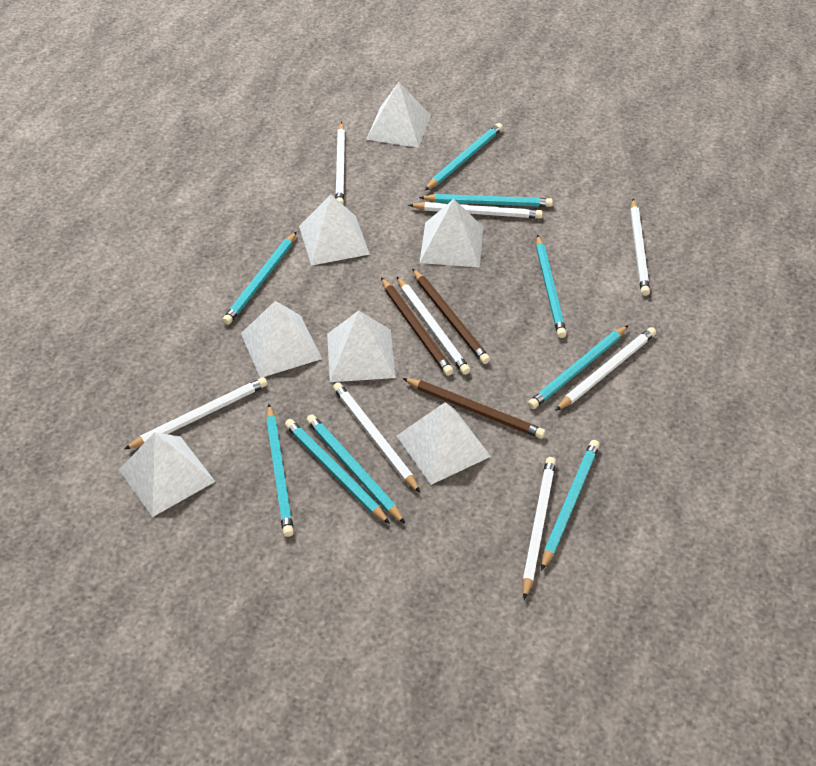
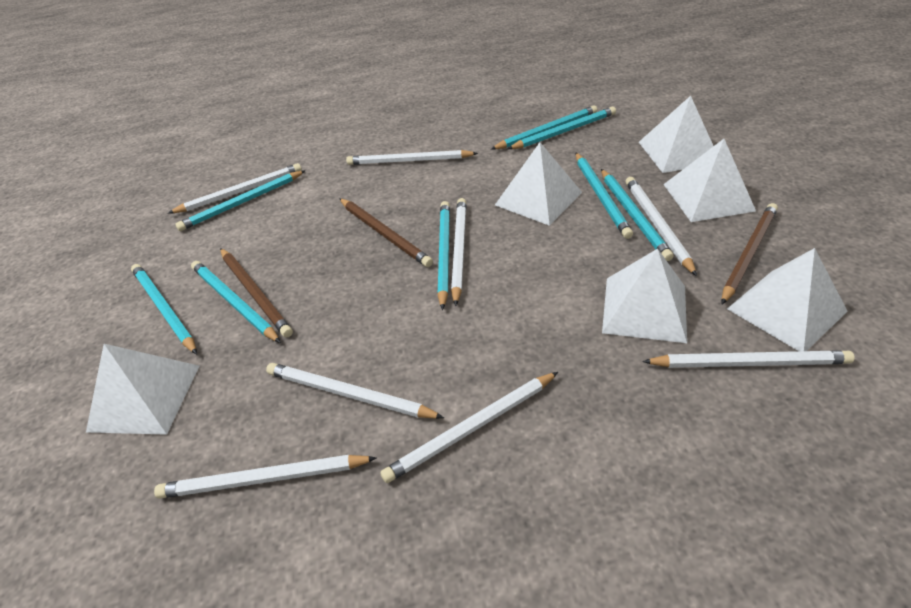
turquoise pencil: [222,231,297,325] [266,404,294,537] [285,419,390,524] [306,414,405,524] [419,194,553,207] [424,123,503,191] [528,325,628,409] [536,235,567,338] [541,440,600,571] = 9 -> [131,264,197,354] [175,170,306,231] [191,261,281,343] [437,201,450,310] [491,105,597,150] [508,107,616,149] [576,153,633,239] [601,169,674,261] = 8
white pyramid: [119,432,216,517] [241,301,322,378] [299,195,370,266] [327,310,396,382] [366,82,431,148] [397,402,491,485] [420,199,483,267] = 7 -> [86,344,199,435] [495,142,582,226] [602,249,687,343] [639,96,713,173] [663,139,756,222] [727,248,848,351] = 6

